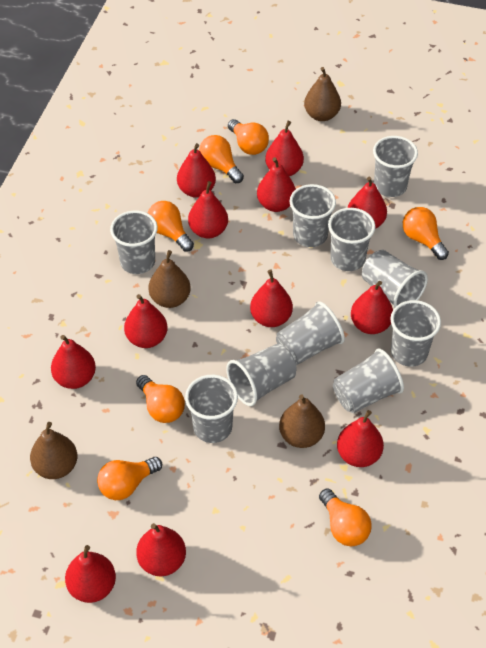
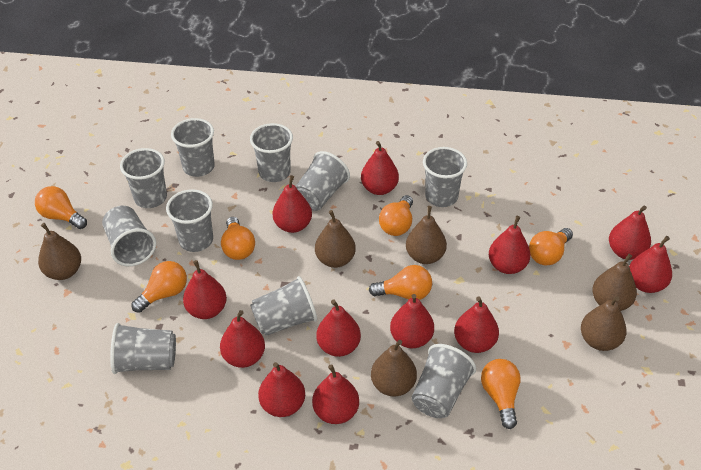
brown pear: [30,422,77,479] [149,250,191,308] [279,394,325,448] [304,67,341,121] = 4 -> [38,223,81,280] [315,210,356,268] [371,340,417,397] [406,206,447,264] [581,296,627,351] [592,254,637,311] = 6

